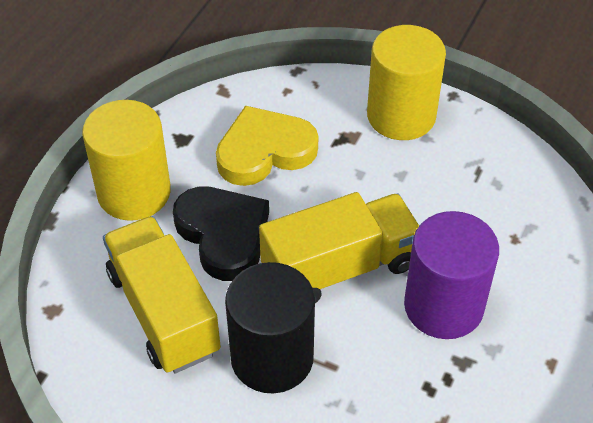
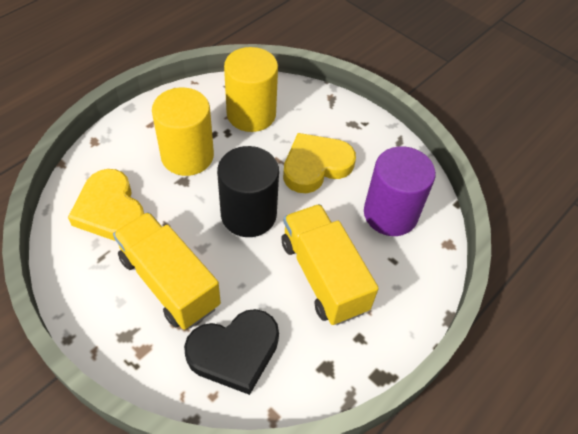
yellow heart: [216,106,318,186] = 1 -> [68,169,144,241] [283,133,356,193] = 2

